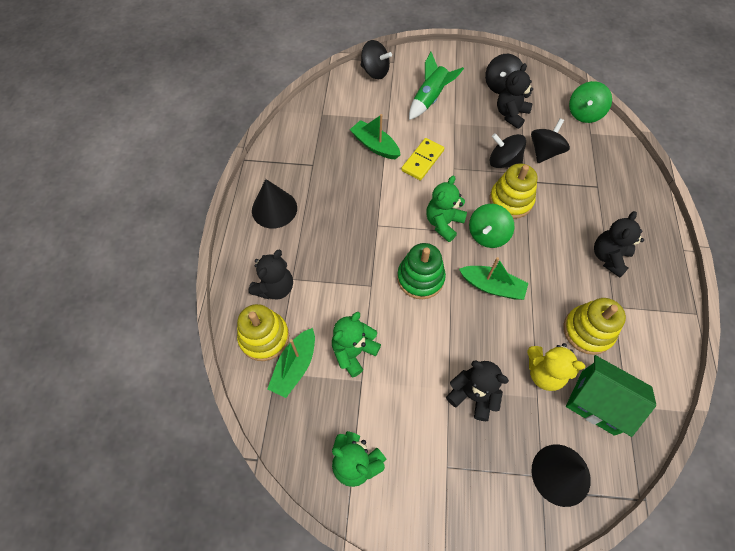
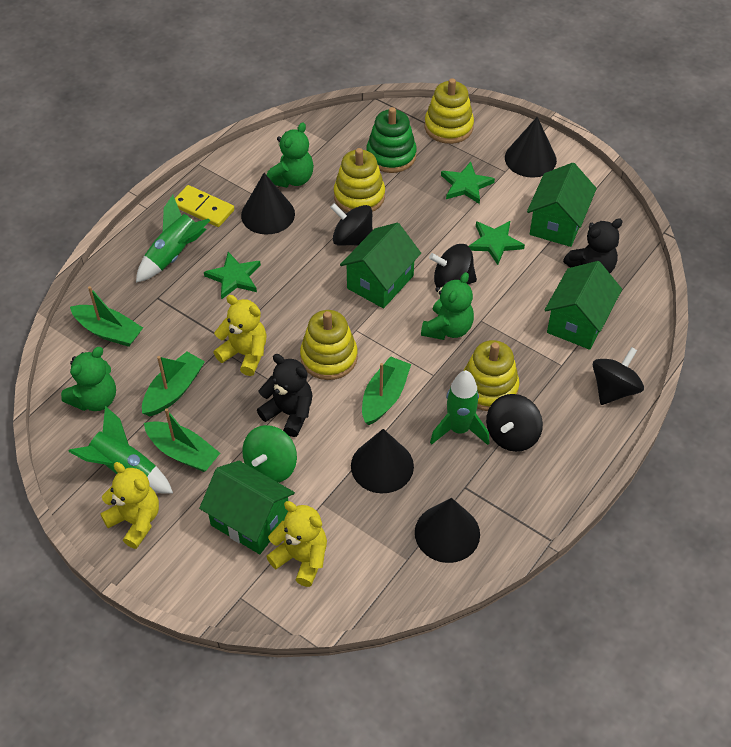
black cone: [252,179,297,229] [532,444,591,507] = 2 -> [241,173,295,235] [351,429,414,493] [415,498,480,563] [505,117,557,178] = 4
black teddy bear: [248,249,293,299] [446,361,509,421] [497,63,533,129] [594,211,644,278] = 4 -> [257,354,312,437] [563,218,623,273] = 2
green boat: [267,328,315,398] [350,114,401,159] [459,257,528,300] = 3 -> [70,286,143,347] [142,352,205,416] [144,409,220,472] [362,356,411,425] = 4
green house: [566,355,656,437] = 1 -> [199,461,295,554] [340,223,421,309] [527,163,597,247] [545,261,622,350] = 4
green rocket: [409,52,464,120] = 1 -> [68,406,173,494] [136,195,210,283] [430,370,489,445] = 3
green spinning top: [469,204,514,248] [569,81,612,123] = 2 -> [242,425,297,483] = 1
green star: none = 0 -> [204,252,261,299] [441,162,495,204] [469,221,525,265] = 3
yellow stacking toy: [237,304,289,361] [489,164,538,219] [563,298,626,355] = 3 -> [300,310,358,380] [334,148,385,212] [425,78,474,144] [463,340,520,411] = 4
yellow teddy bear: [527,343,585,391] = 1 -> [100,462,159,549] [213,295,267,376] [266,501,327,587] = 3

